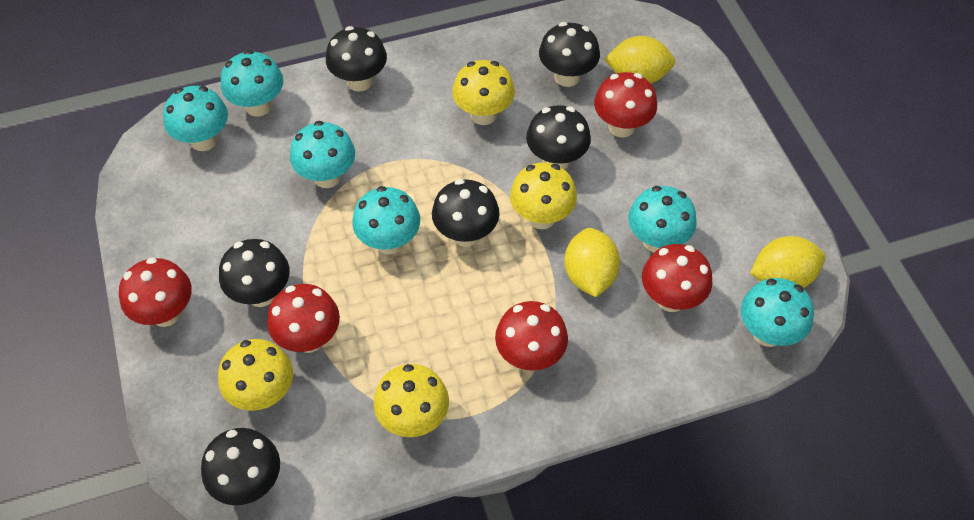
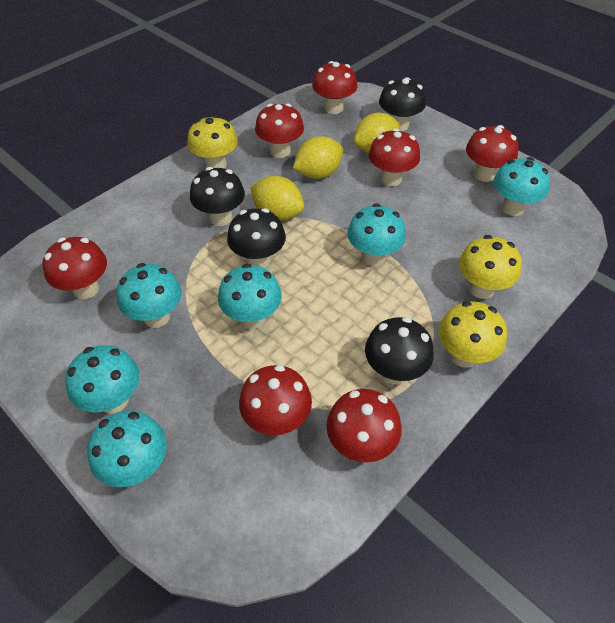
black mushroom: [201,428,280,505] [219,239,290,307] [326,26,387,92] [432,179,500,247] [526,105,591,169] [539,22,600,87] = 6 -> [190,167,245,226] [227,208,286,268] [365,317,434,384] [379,77,426,131] = 4
red mushroom: [119,258,192,327] [267,284,340,353] [495,301,568,371] [594,72,657,138] [642,244,713,312] = 5 -> [42,237,107,299] [239,365,312,435] [255,103,304,158] [312,61,358,114] [326,389,402,462] [369,128,420,186] [466,125,519,182] = 7
yellow mushroom: [218,339,293,411] [373,364,449,437] [452,60,515,125] [510,162,577,229] = 4 -> [187,115,238,169] [438,301,507,368] [459,235,522,299] = 3

